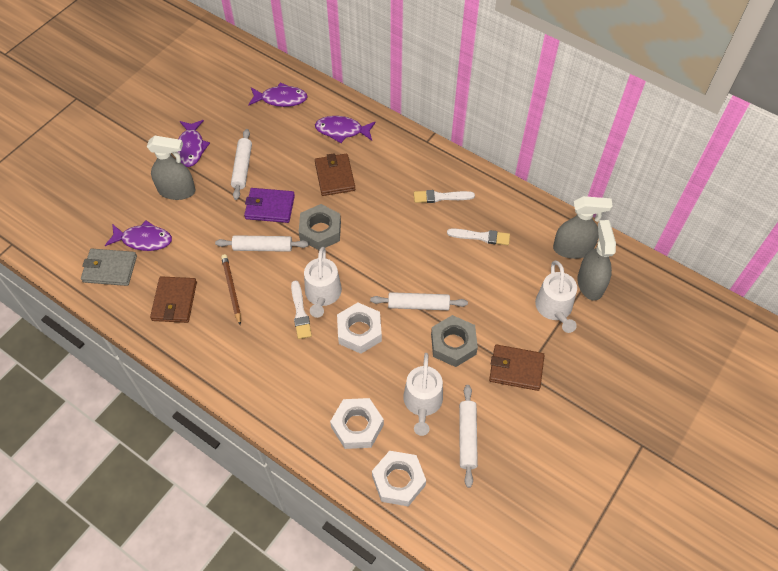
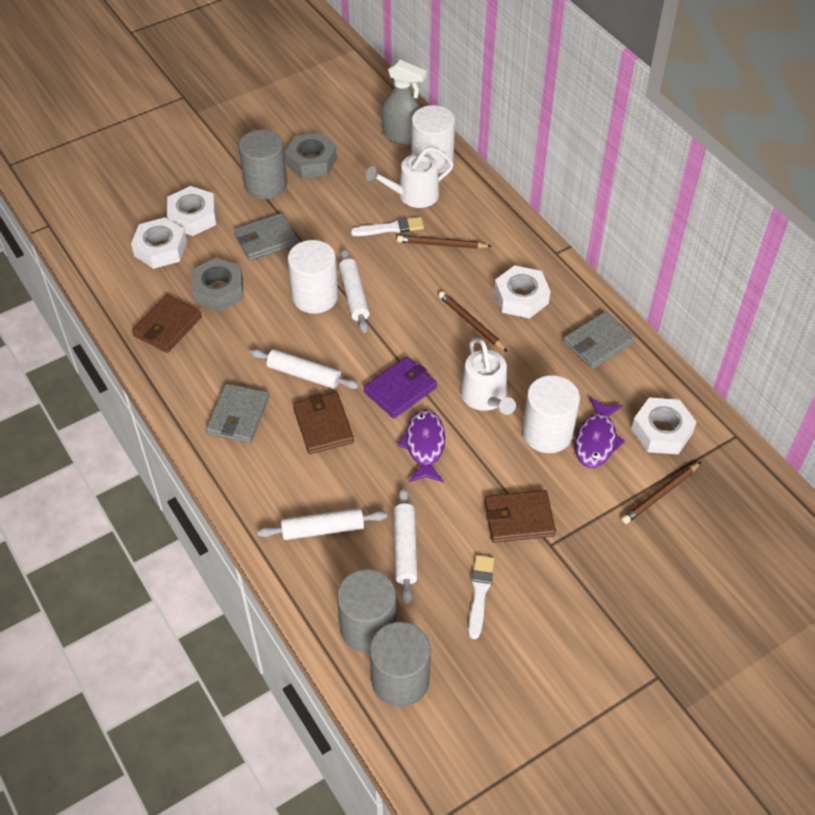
brown pencil: [221,254,241,325] = 1 -> [397,235,492,249] [438,291,508,352] [621,462,701,524] = 3
grey cylinder: none = 0 -> [238,129,287,199] [337,569,396,653] [370,622,431,707] = 3
grey spray bottle: [147,135,195,200] [553,196,613,259] [577,220,616,301] = 3 -> [381,60,427,146] = 1
grey wallet: [81,249,137,286] = 1 -> [206,383,269,443] [234,213,298,261] [563,311,635,369] = 3
purple fish: [105,221,172,251] [177,120,210,167] [248,82,308,107] [315,116,376,143] = 4 -> [397,409,445,482] [575,397,625,468] = 2
white brush: [291,281,312,339] [414,190,475,203] [447,228,510,245] = 3 -> [351,217,424,236] [468,555,494,639] = 2
white cylinder: none = 0 -> [288,240,338,314] [411,105,455,173] [522,375,580,453] = 3
white nut: [330,398,384,449] [337,303,382,354] [372,451,426,506] = 3 -> [131,217,187,269] [167,186,216,236] [494,265,551,319] [631,398,696,454] = 4
white watering can: [304,247,342,318] [403,353,443,436] [535,260,577,333] = 3 -> [366,147,454,208] [461,338,516,415] = 2

